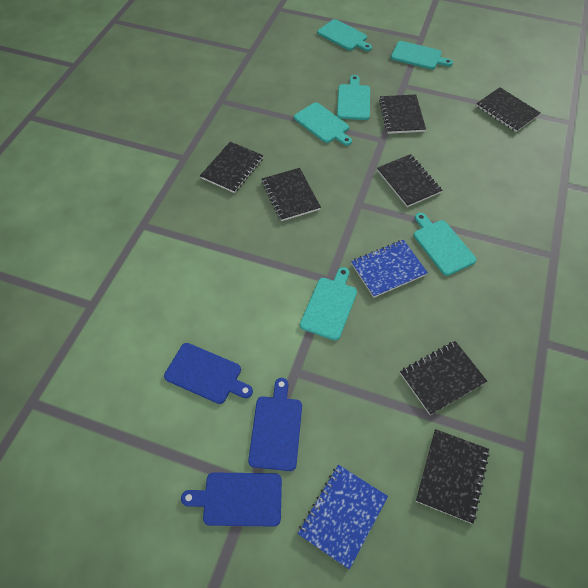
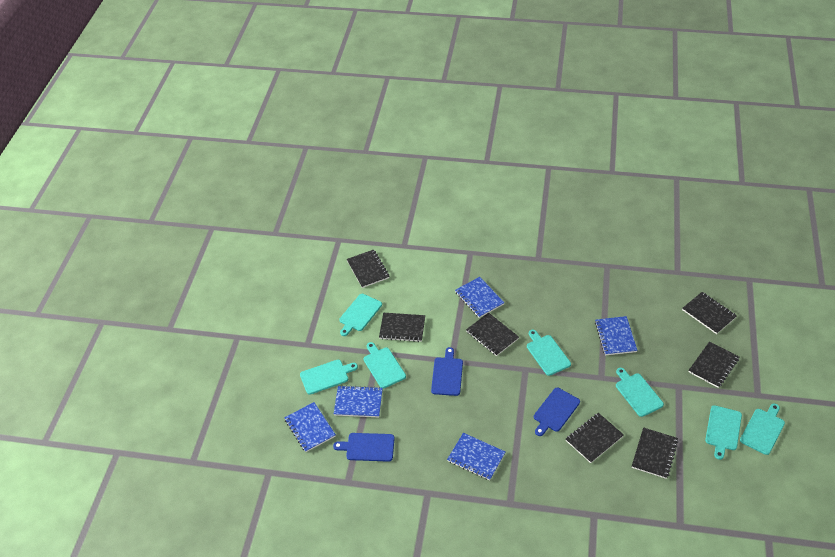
blue notebook: [298,465,388,569] [351,240,428,298] = 2 -> [284,402,336,452] [334,385,383,417] [447,433,505,480] [455,277,504,318] [595,316,638,355] = 5
turquoise cutting board: [294,102,352,146] [300,267,357,341] [317,19,372,51] [337,75,370,120] [391,41,453,70] [414,213,476,276] = 6 -> [300,360,358,395] [339,294,382,336] [364,342,406,389] [527,330,571,376] [616,368,664,417] [705,405,742,460] [740,404,785,455] = 7

